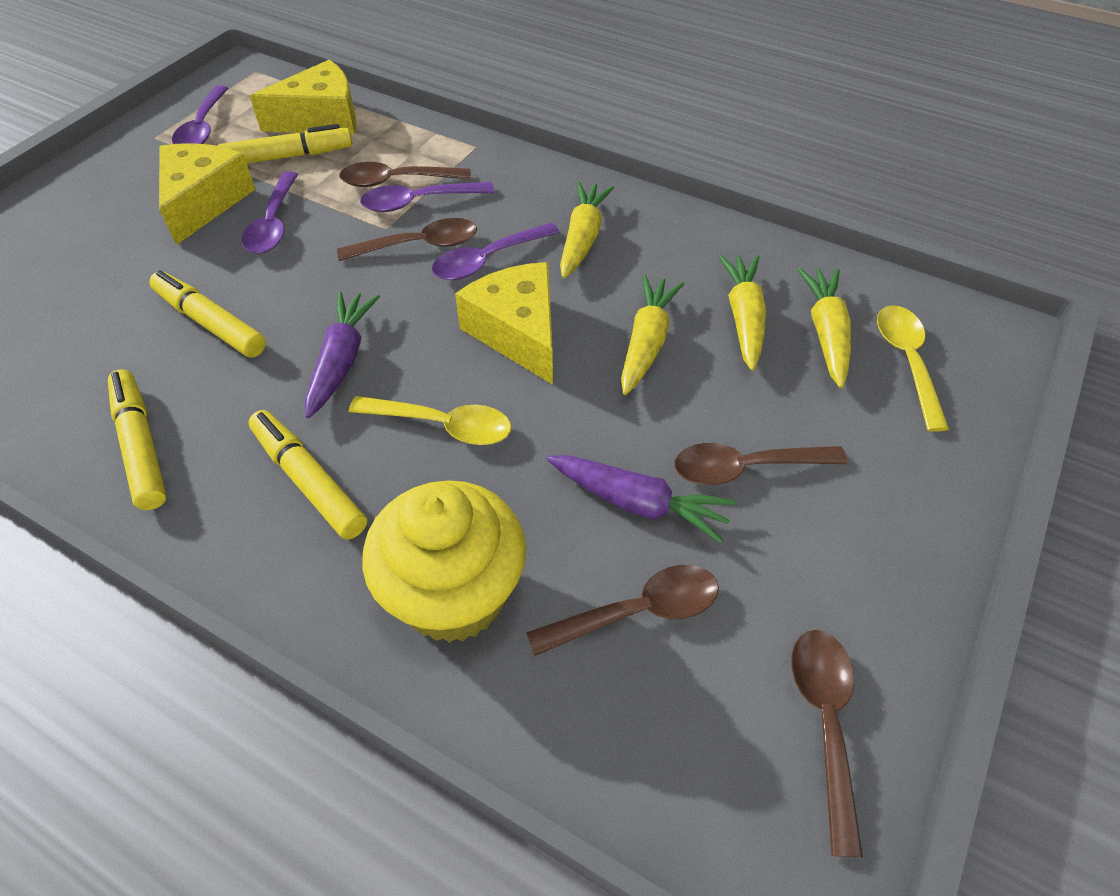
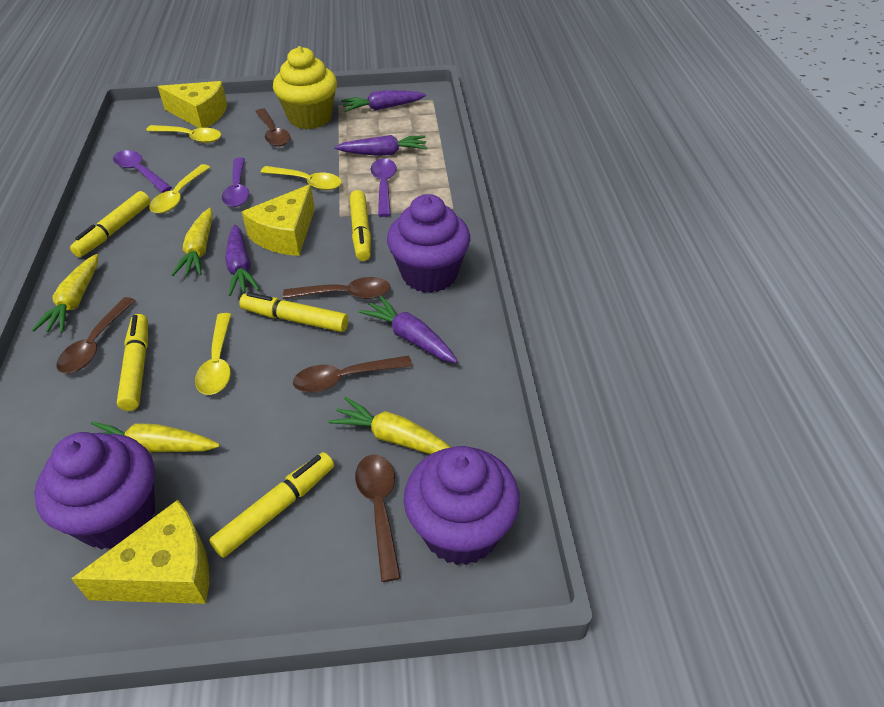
purple carrot: [305,291,380,418] [547,455,736,543] = 2 -> [225,224,260,296] [334,135,427,156] [341,90,426,112] [359,295,458,363] = 4
purple cupcake: none = 0 -> [34,432,155,550] [387,194,470,293] [404,446,520,565] = 3
purple spoon: [172,85,228,144] [242,172,298,254] [360,182,494,212] [431,222,560,280] = 4 -> [113,150,172,193] [222,157,249,207] [371,158,397,217] = 3
yellow marker: [108,369,167,510] [149,270,266,358] [218,124,352,163] [248,410,367,540] = 4 -> [70,191,151,257] [117,314,148,411] [209,452,334,558] [239,292,348,332] [350,190,371,261] = 5
yellow spoon: [349,396,511,445] [877,305,949,432] = 2 -> [146,125,221,143] [149,164,210,214] [195,313,232,395] [261,166,342,190] = 4

